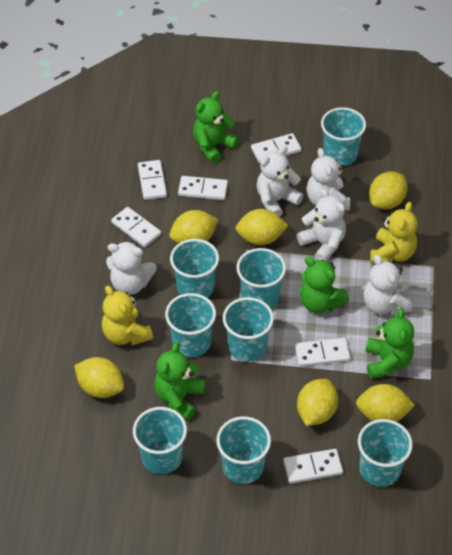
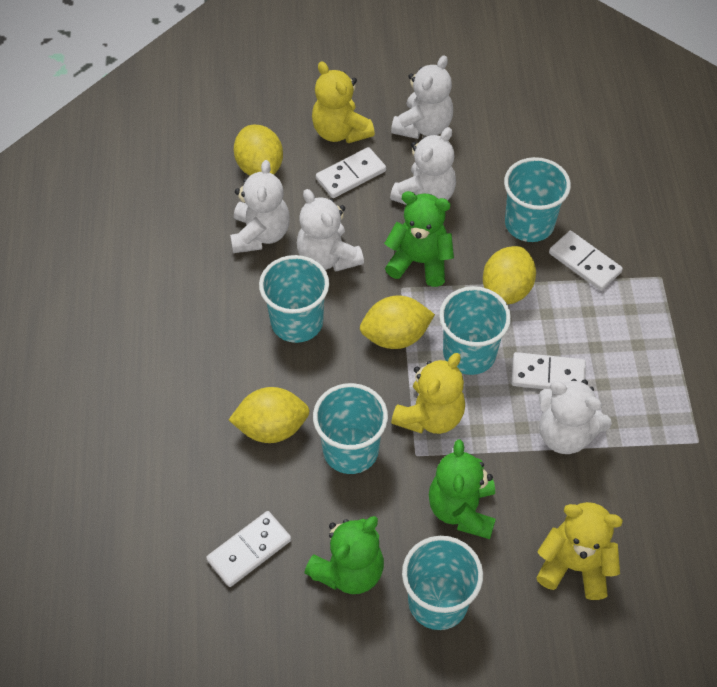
green teddy bear: [154,342,205,420] [193,91,239,163] [300,257,349,313] [366,308,414,379] = 4 -> [304,516,384,594] [384,191,454,287] [429,439,496,539] = 3
turquoise cup: [133,407,187,474] [165,293,216,357] [170,239,219,298] [216,416,271,484] [223,297,274,362] [237,248,286,308] [321,107,366,166] [358,419,413,487] = 8 -> [259,255,329,343] [313,383,388,474] [402,536,483,630] [439,286,511,375] [504,157,571,242] = 5
white domino: [111,207,161,247] [138,160,167,200] [178,176,228,200] [251,133,302,163] [283,449,343,484] [295,338,351,367] = 6 -> [206,511,291,587] [316,147,386,198] [511,352,586,390] [549,231,623,291] = 4
yellow lemon: [74,357,124,398] [170,210,218,244] [235,209,288,245] [297,379,338,426] [356,384,415,422] [369,171,407,209] = 6 -> [229,387,310,443] [234,125,283,176] [360,296,435,349] [483,246,536,305] = 4
yellow teddy bear: [102,286,153,345] [370,202,417,263] = 2 -> [312,61,375,143] [391,353,465,434] [536,502,623,600] = 3

